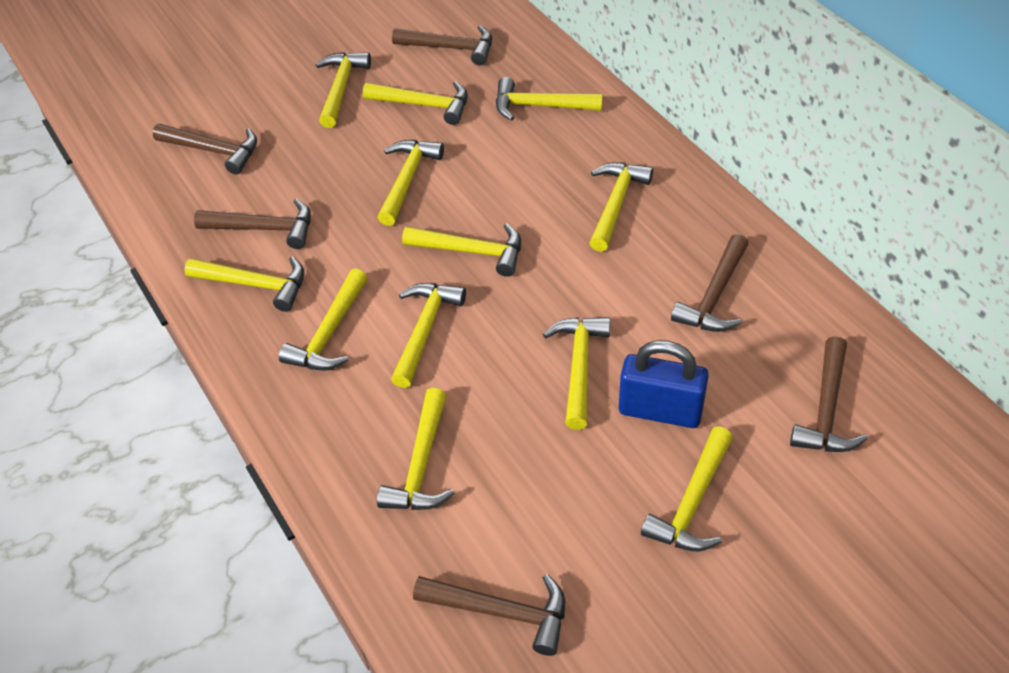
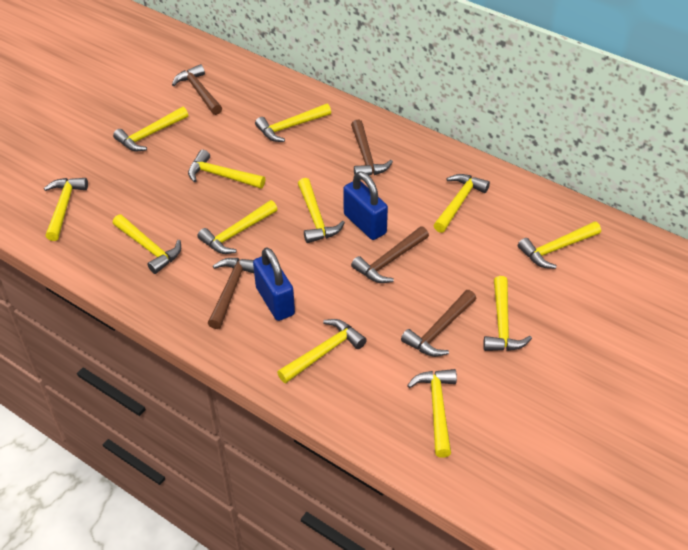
blue padlock: [619,340,709,428] = 1 -> [253,247,295,321] [343,171,388,240] = 2
brown hammer: [152,124,257,174] [194,198,311,249] [392,25,492,65] [413,574,565,656] [671,234,748,332] [790,336,867,452] = 6 -> [172,64,222,115] [208,258,254,329] [351,119,393,175] [351,226,429,283] [401,290,476,357] = 5

